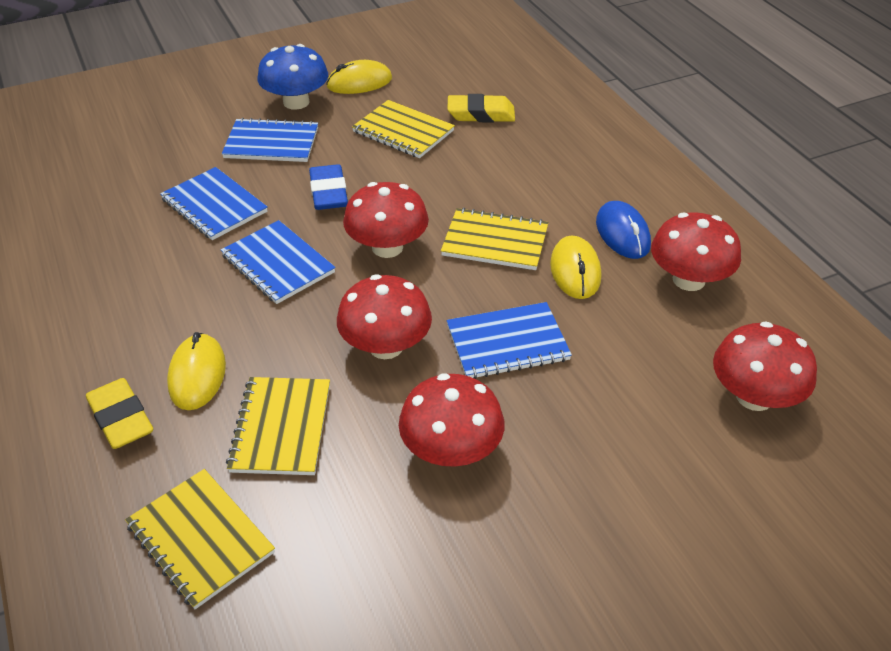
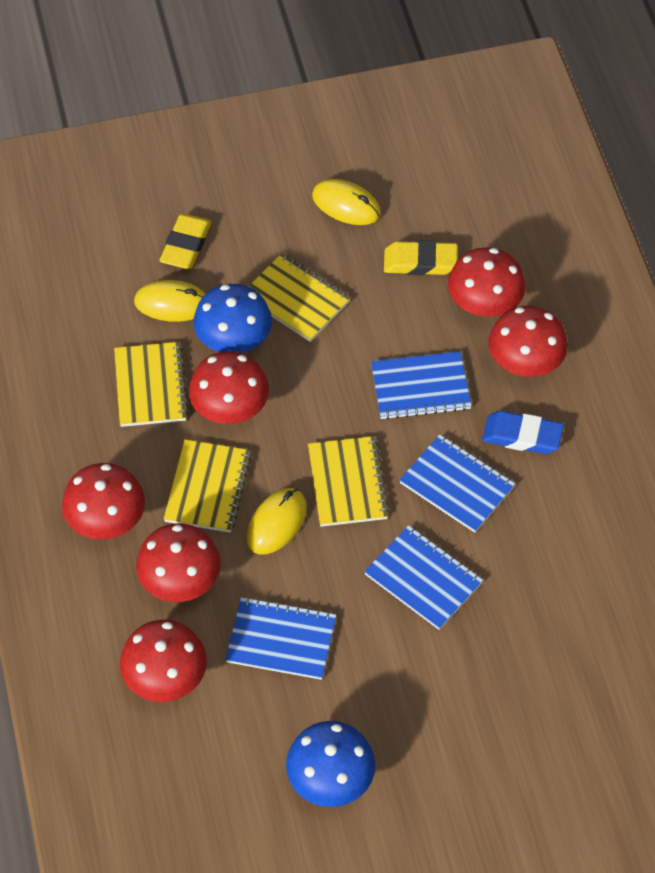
blue mouse: [596,201,651,259] = 1 -> none = 0
blue mushroom: [257,44,328,110] = 1 -> [193,284,272,353] [286,721,376,807] = 2
red mushroom: [337,274,432,359] [343,182,429,258] [399,373,504,467] [651,212,741,291] [713,321,817,411] = 5 -> [62,463,145,540] [120,620,207,702] [136,523,221,602] [189,351,269,424] [448,247,526,316] [488,306,568,377] = 6

